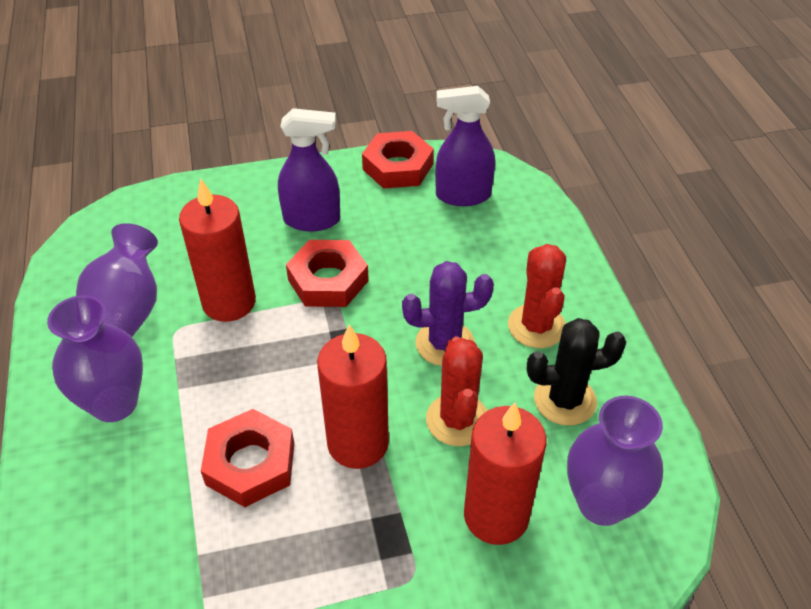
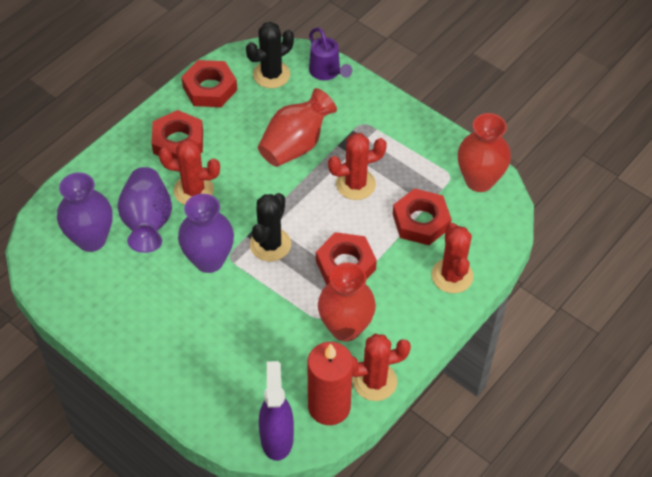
black cactus: [527,318,626,426] = 1 -> [246,22,294,88] [250,193,291,261] = 2
purple cactus: [402,261,494,366] = 1 -> none = 0
purple spray bottle: [278,108,340,232] [435,86,495,206] = 2 -> [259,361,294,461] = 1
purple watering can: none = 0 -> [309,28,352,80] = 1
red cactus: [426,336,487,446] [508,244,566,348] = 2 -> [159,139,220,205] [328,133,387,200] [352,334,411,401] [431,223,474,293] = 4
red candle: [179,178,256,322] [317,324,389,469] [464,402,547,545] = 3 -> [307,342,353,425] = 1
red nut: [201,409,294,507] [286,240,369,307] [362,131,434,189] = 3 -> [151,110,203,158] [181,60,237,107] [316,232,377,285] [393,188,452,245] = 4
red vase: none = 0 -> [258,88,337,167] [318,263,376,342] [458,113,511,192] = 3

